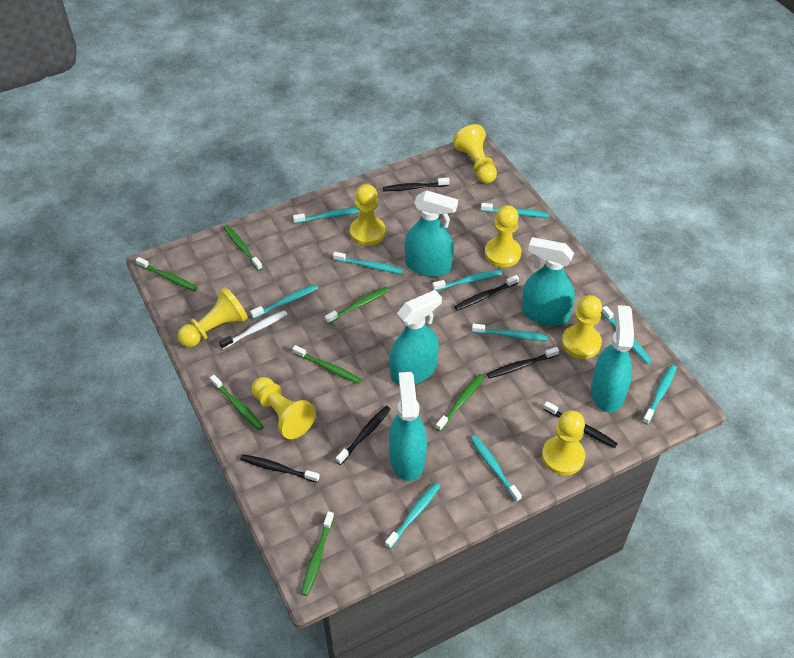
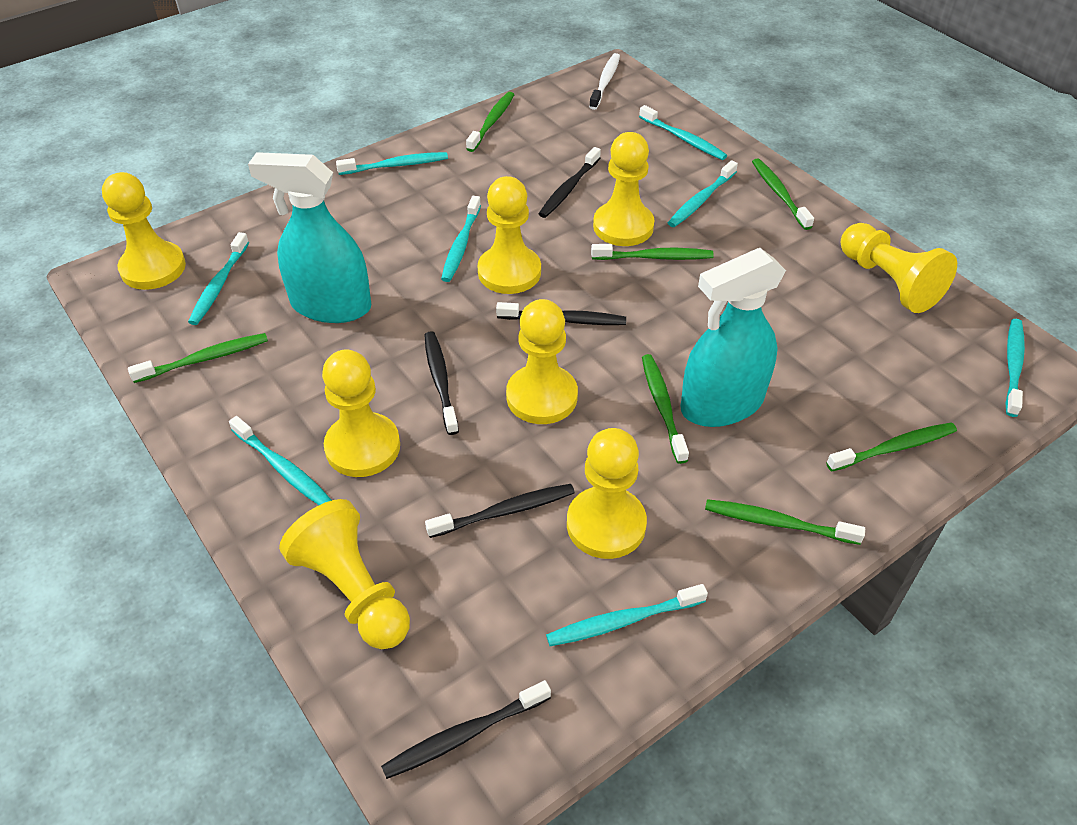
black toothbrush: [240,454,320,483] [336,406,391,465] [383,178,450,191] [454,275,519,311] [487,347,559,378] [543,401,618,448] = 6 -> [381,680,551,779] [424,332,459,435] [425,484,575,538] [496,302,626,325] [538,147,601,218] = 5
turquoise spray bottle: [389,372,427,481] [390,290,442,385] [405,190,458,277] [522,237,575,326] [591,305,634,413] = 5 -> [248,152,372,323] [681,248,786,427] = 2
turquoise toothbrush: [250,284,318,319] [293,208,360,224] [333,252,403,274] [385,483,440,549] [432,270,502,291] [470,435,522,502] [472,324,548,341] [481,203,550,218] [601,306,652,364] [642,365,677,425] = 10 -> [188,232,249,325] [229,416,332,505] [336,152,448,175] [441,196,481,282] [546,584,708,646] [639,105,727,160] [668,160,738,227] [1006,319,1025,417] = 8
yellow pawn: [178,287,248,347] [252,377,316,439] [350,184,386,246] [453,124,497,184] [485,205,521,267] [542,410,585,476] [562,295,602,359] = 7 -> [102,172,186,290] [279,499,410,649] [322,350,400,477] [477,176,541,294] [506,299,578,424] [567,428,647,559] [593,132,654,246] [841,223,957,313] = 8

